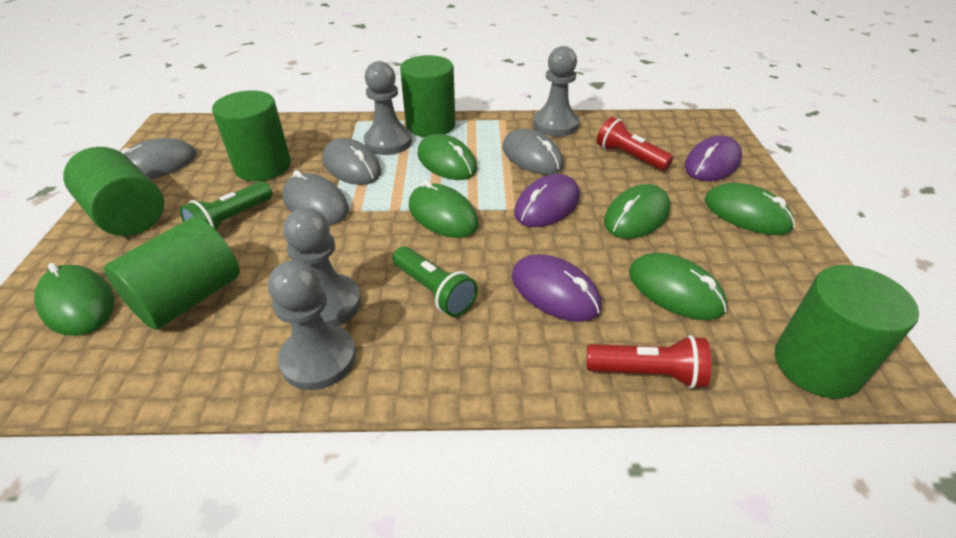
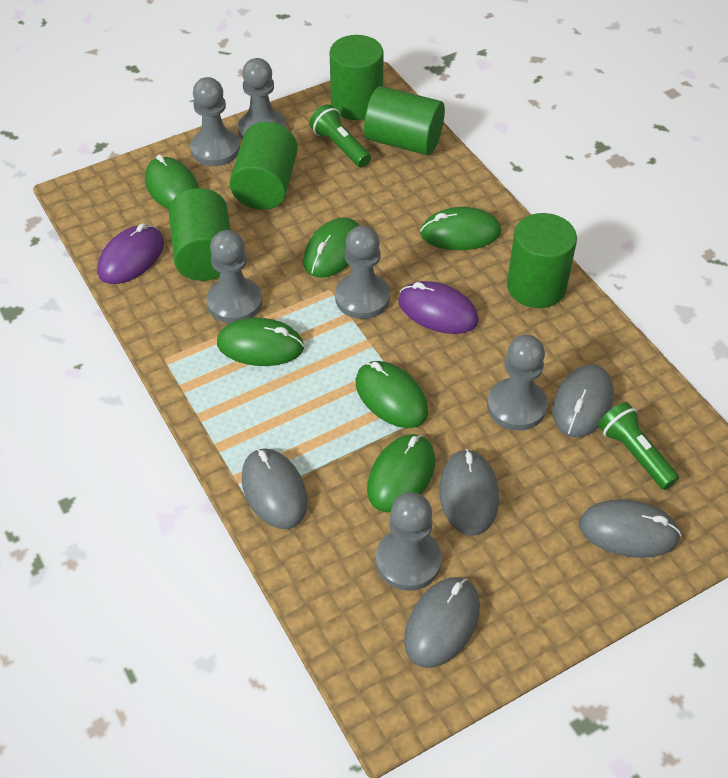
grey mouse: [120,138,197,179] [282,170,349,225] [323,138,381,185] [503,129,564,175] = 4 -> [242,448,308,529] [404,577,480,668] [439,449,499,536] [553,364,614,438] [579,499,681,558] = 5
grey pawn: [268,260,356,390] [283,208,361,326] [364,61,412,155] [533,46,579,137] = 4 -> [190,77,240,166] [206,230,262,323] [238,58,286,140] [335,225,390,319] [376,492,442,591] [487,335,547,431] = 6
purple mouse: [512,254,602,322] [514,174,580,227] [684,135,742,181] = 3 -> [97,224,164,284] [398,281,479,334] = 2
red flashlight: [587,335,711,388] [597,117,673,171] = 2 -> none = 0

